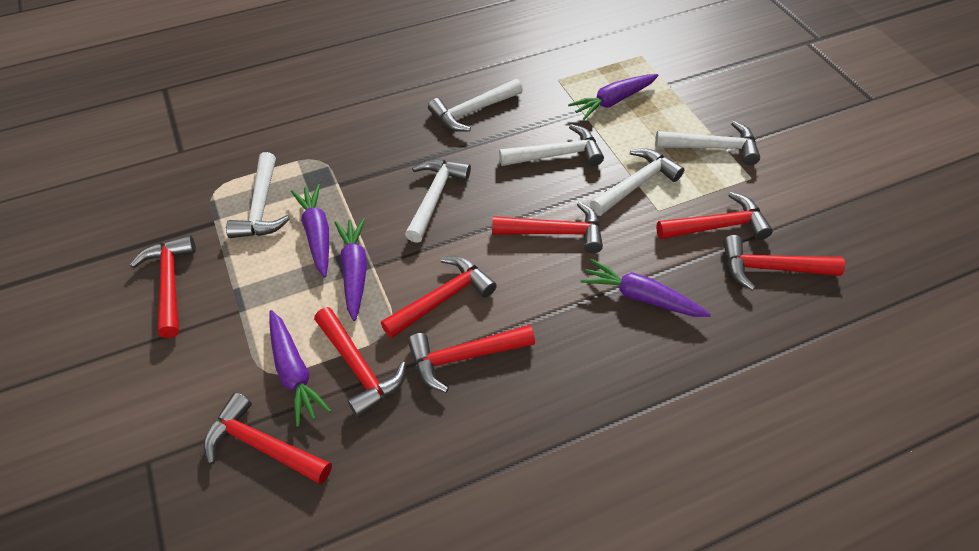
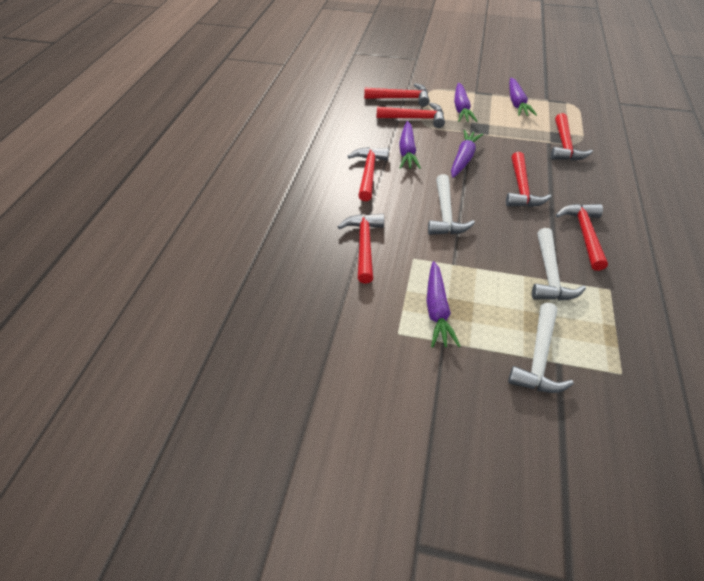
red hammer: [130,235,196,338] [204,392,332,484] [314,307,406,418] [381,256,497,338] [408,325,535,393] [492,202,603,253] [656,192,773,240] [723,235,845,291] = 8 -> [338,214,384,283] [348,147,389,201] [364,83,429,107] [377,102,445,128] [506,152,551,207] [551,113,593,161] [556,204,608,271] = 7
white hammer: [226,152,290,238] [405,159,471,243] [428,79,523,132] [499,124,604,166] [590,148,684,216] [655,121,760,165] = 6 -> [428,174,475,235] [508,303,574,393] [532,228,586,301] = 3

